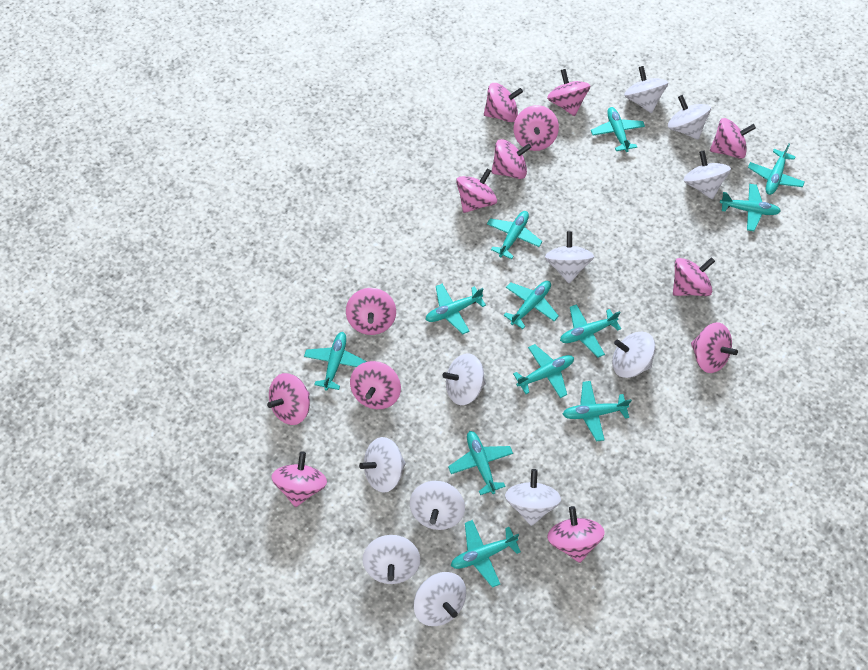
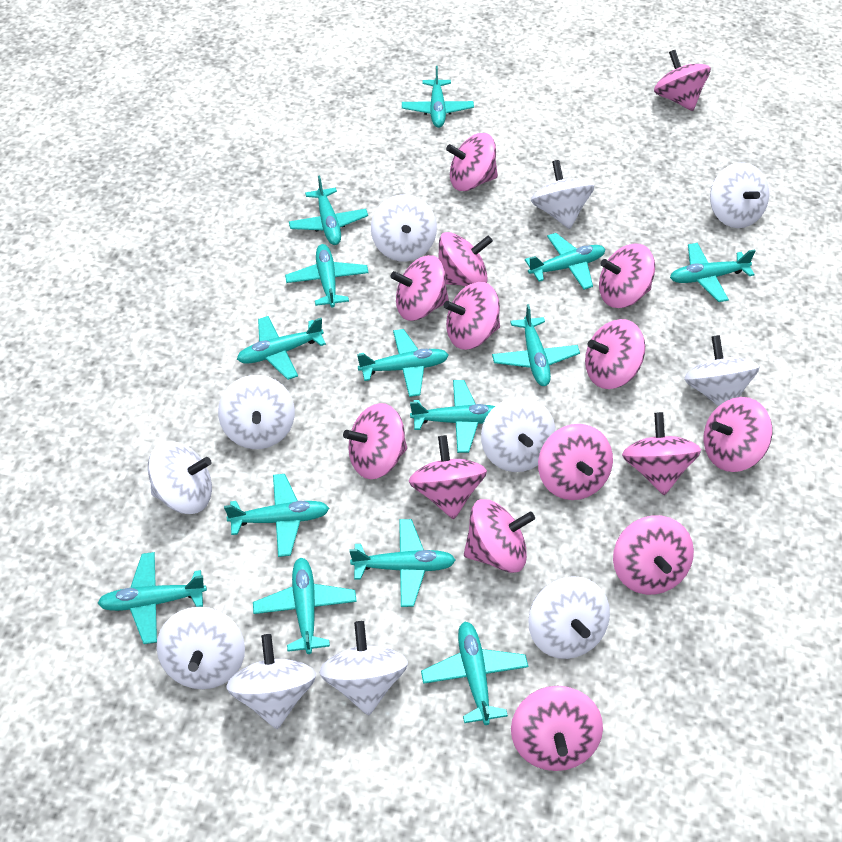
pink spinning top: [267,373,310,425] [271,451,327,507] [346,288,396,335] [350,361,401,409] [456,168,497,213] [484,83,523,122] [491,139,532,179] [513,105,559,151] [547,69,590,116] [547,506,605,563] [673,257,715,296] [691,322,738,373] [710,118,756,159] = 13 -> [343,403,407,479] [390,255,449,321] [409,435,487,519] [438,232,493,286] [443,282,500,350] [446,133,498,191] [464,499,535,573] [511,686,603,771] [538,424,613,500] [585,319,645,389] [599,243,655,308] [613,515,694,595] [622,412,701,495] [654,50,711,111] [704,397,772,472] = 15
turquoise plane: [304,332,367,391] [425,284,486,334] [448,431,513,495] [451,520,521,588] [487,211,542,259] [503,281,559,329] [513,344,574,398] [560,304,621,357] [562,381,632,442] [591,107,645,152] [720,184,781,231] [748,143,805,195] = 12 -> [98,552,207,644] [224,474,329,557] [237,316,326,380] [253,558,357,654] [285,244,369,308] [289,175,368,245] [349,519,456,607] [357,329,449,397] [402,66,474,128] [410,380,495,453] [421,622,528,725] [492,304,580,386] [525,233,605,290] [670,243,755,302] = 14

